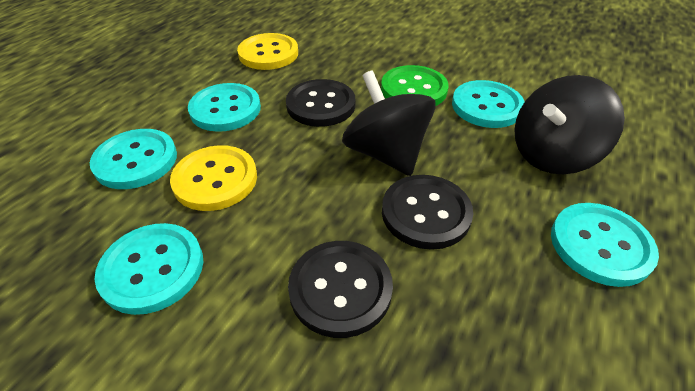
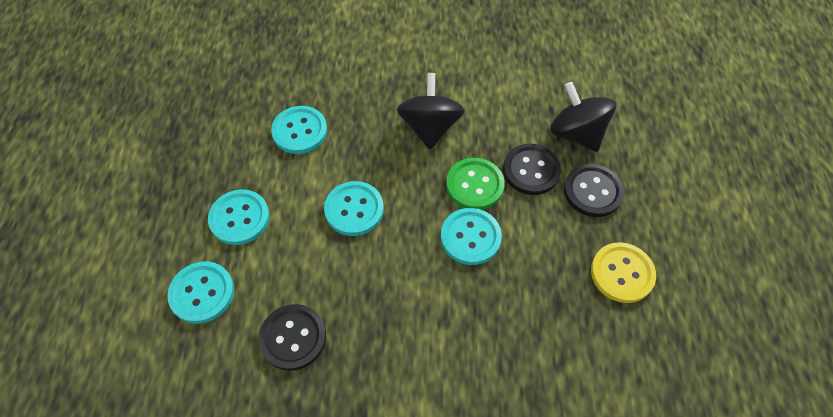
yellow button: [170,145,257,211] [237,33,298,70] = 2 -> [591,242,656,303] = 1

